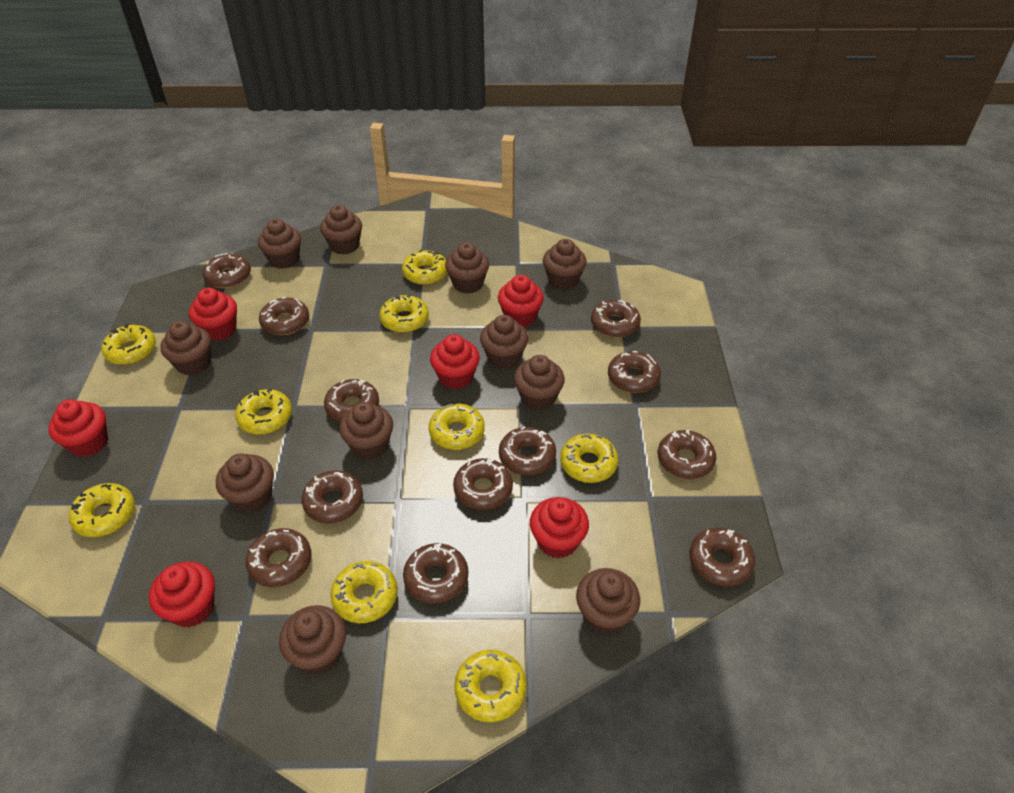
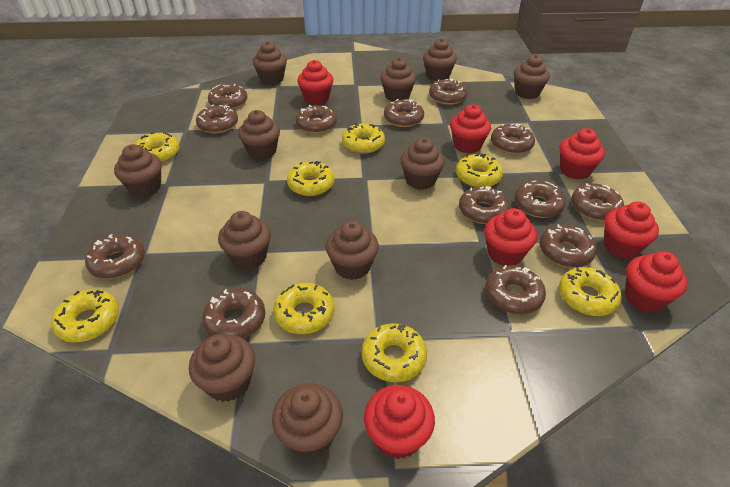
brown donut: [202,253,251,288] [246,528,312,587] [259,297,309,335] [302,470,363,523] [324,379,379,422] [403,543,468,604] [453,458,513,510] [499,426,556,476] [591,300,641,338] [608,351,661,393] [658,429,716,479] [689,528,755,586] = 12 -> [85,234,145,279] [196,104,238,133] [202,289,265,338] [208,84,248,109] [296,105,337,134] [384,99,424,127] [429,78,468,105] [459,186,510,224] [485,265,546,314] [491,123,535,154] [515,180,566,218] [539,224,597,268] [571,183,624,221] = 13
red cupcake: [48,399,108,457] [149,562,215,627] [189,287,237,341] [430,334,480,390] [498,275,544,327] [530,497,589,558] = 6 -> [297,60,334,105] [364,385,435,459] [450,104,491,153] [484,208,537,266] [560,128,605,179] [604,201,659,259] [625,251,687,313] = 7
yellow donut: [69,483,135,537] [101,324,156,365] [235,389,292,434] [330,561,398,623] [379,294,429,333] [402,250,447,285] [429,403,485,450] [454,650,527,722] [560,434,618,483] = 9 -> [51,289,119,342] [135,132,179,163] [273,283,335,334] [287,161,334,196] [342,123,385,154] [362,323,427,382] [456,153,503,187] [559,267,622,316] = 8

